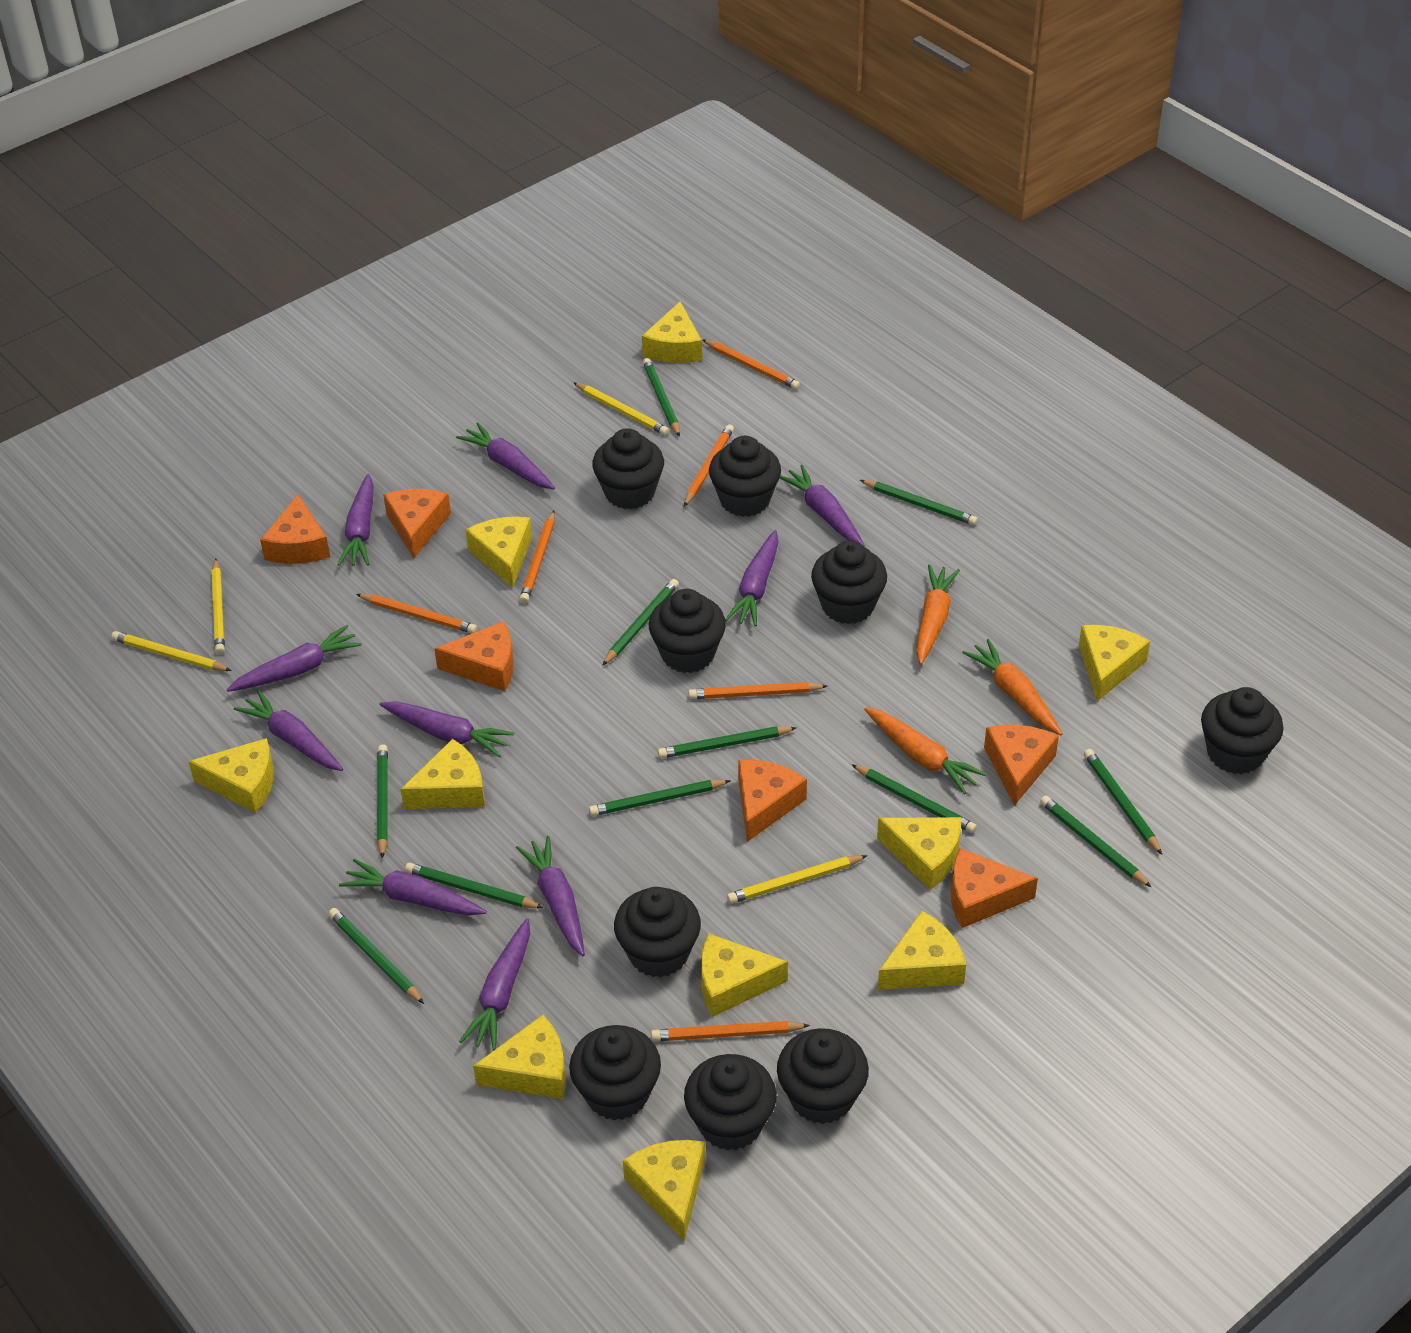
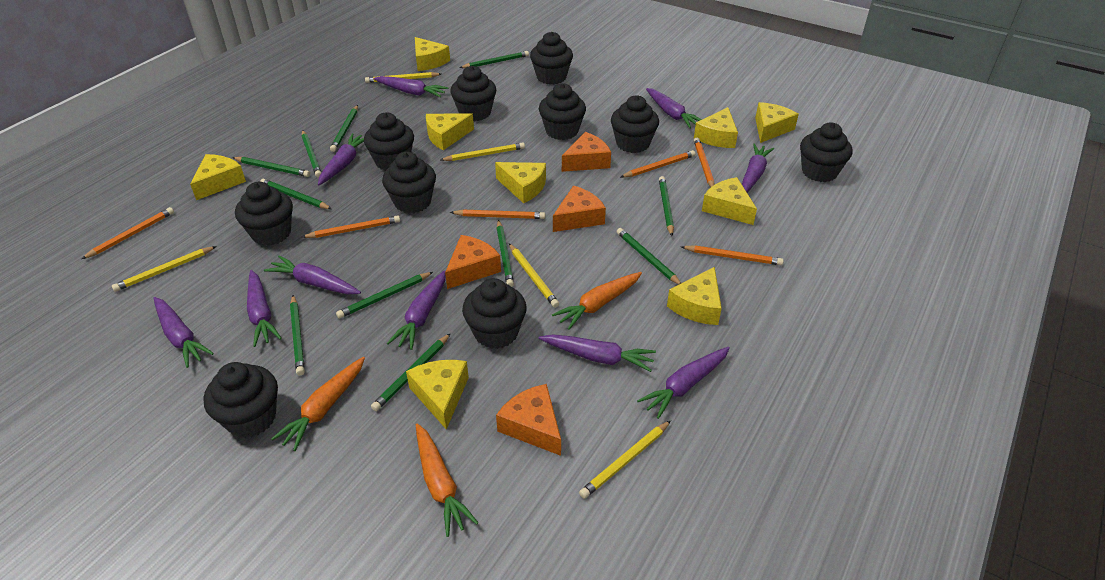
black cupcake: [569,1025,661,1121] [592,428,664,510] [614,887,701,978] [649,589,726,673] [684,1054,777,1151] [709,436,781,517] [777,1028,869,1124] [811,541,887,624] [1201,687,1283,774] = 9 -> [203,362,278,438] [235,182,293,246] [364,112,414,171] [382,152,436,213] [450,66,497,121] [462,278,527,349] [530,32,573,85] [539,83,586,140] [611,95,659,153] [800,122,853,182] = 10
orange cheese: [260,494,330,564] [383,489,451,558] [434,621,514,691] [738,760,807,842] [951,848,1038,928] [984,725,1059,806] = 6 -> [445,235,501,289] [496,384,561,456] [553,186,606,232] [562,132,611,172] = 4
yellow cheese: [188,738,274,813] [401,739,485,809] [466,517,532,588] [473,1015,566,1099] [623,1140,705,1241] [642,302,702,363] [701,933,788,1017] [877,817,961,890] [878,911,966,990] [1079,625,1150,701] = 10 -> [190,154,246,200] [406,360,469,430] [415,37,450,71] [426,113,474,150] [495,162,546,203] [667,267,722,325] [694,107,738,148] [702,177,757,225] [755,102,799,143] = 9
yellow pencil: [111,631,232,671] [212,558,225,654] [573,382,669,435] [727,855,868,904] = 4 -> [112,246,217,292] [365,72,441,83] [440,143,525,161] [509,243,559,308] [579,421,671,499] = 5

